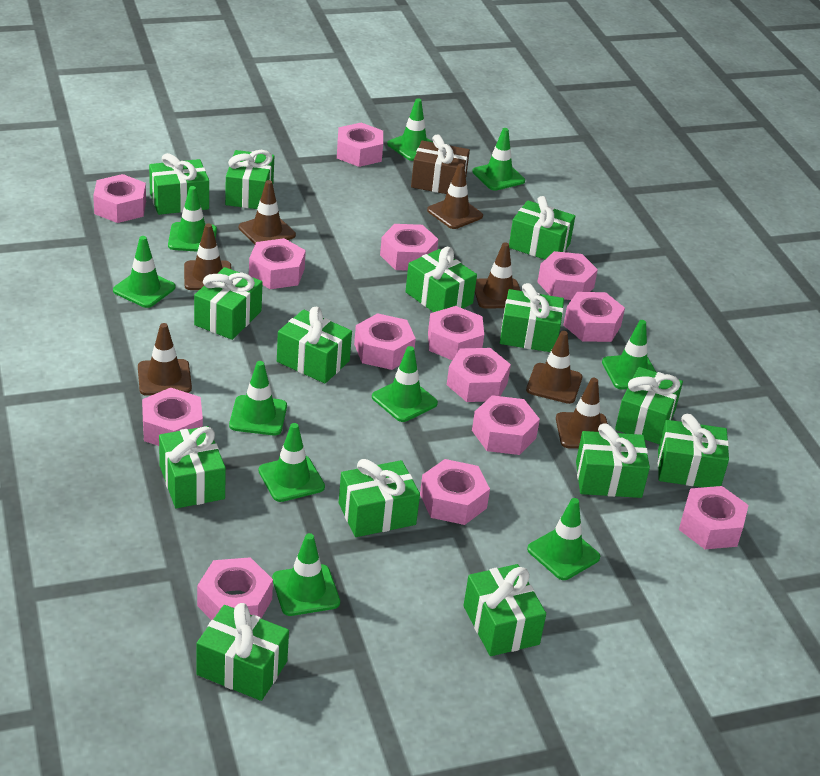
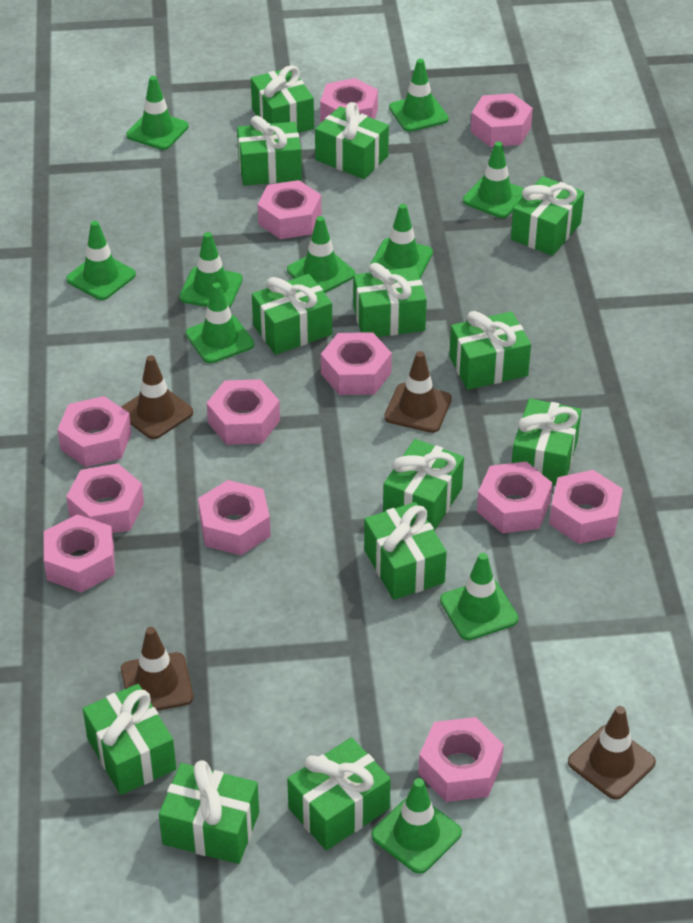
brown gift: [411,134,470,194] = 1 -> none = 0
brown traffic cone: [138,323,192,396] [184,223,232,290] [239,180,296,244] [427,163,483,229] [475,242,521,309] [526,331,582,404] [556,378,608,449] = 7 -> [121,355,193,439] [121,627,193,711] [384,351,452,433] [568,706,656,800] = 4
green gift: [149,153,209,215] [159,426,226,508] [194,267,263,340] [196,603,289,701] [225,150,274,209] [277,307,352,383] [339,459,420,537] [405,247,477,312] [463,564,546,656] [500,283,564,352] [509,196,575,259] [576,423,650,498] [615,367,683,444] [658,414,729,487] = 14 -> [83,684,176,795] [159,760,259,864] [237,116,302,186] [251,65,314,133] [252,274,332,355] [287,738,391,850] [315,102,389,179] [353,263,427,337] [364,502,447,600] [383,439,464,531] [449,311,531,390] [511,176,584,256] [512,398,581,486] = 13
pink nut: [93,174,146,223] [142,388,203,446] [197,557,273,620] [249,238,306,289] [337,123,383,167] [354,313,416,370] [380,224,438,271] [420,459,490,525] [428,306,484,360] [447,348,511,402] [472,395,540,455] [537,251,598,300] [563,292,625,342] [679,486,749,549] = 14 -> [44,514,115,592] [57,396,132,467] [66,464,144,533] [198,480,271,555] [207,379,280,445] [258,180,321,239] [320,78,378,122] [321,332,392,395] [418,717,504,802] [471,93,533,147] [477,461,552,533] [549,470,623,544] = 12

